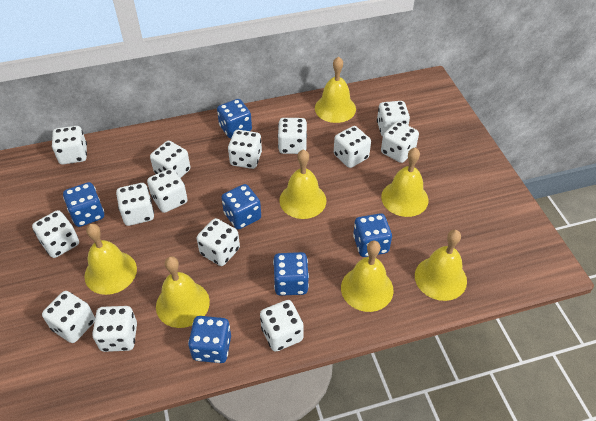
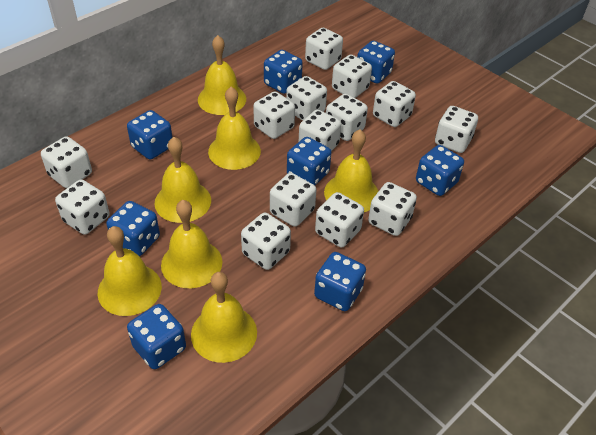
blue dice: [63,182,104,227] [188,316,231,363] [217,99,252,139] [221,184,261,229] [273,252,309,296] [353,213,392,257] = 6 -> [106,201,160,257] [127,110,173,160] [127,304,186,369] [264,50,303,94] [287,137,331,185] [314,252,366,311] [357,41,395,84] [416,145,464,196] = 8

